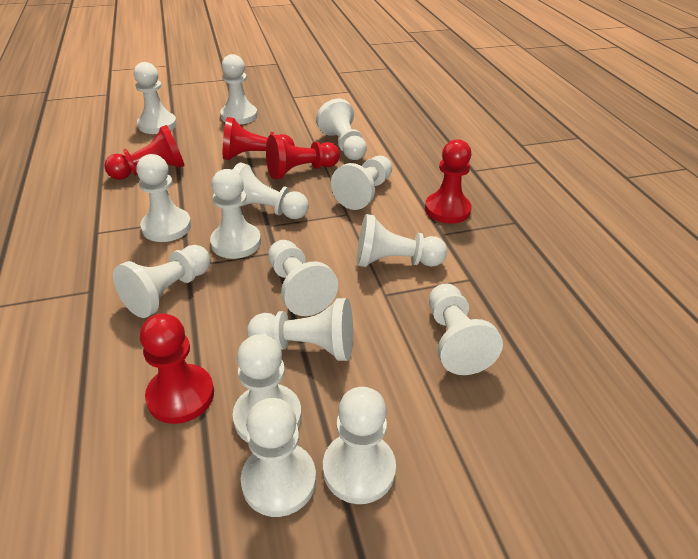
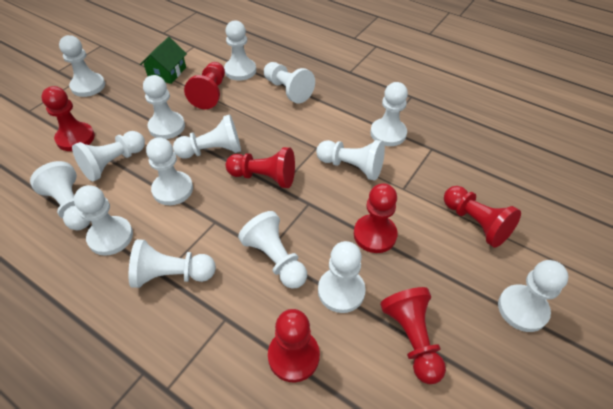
green house: none = 0 -> [140,37,187,84] = 1
red pawn: [104,125,185,180] [140,313,214,424] [223,117,295,160] [266,135,340,179] [425,139,471,224] = 5 -> [41,86,95,151] [184,62,225,109] [225,147,295,188] [268,309,320,382] [354,183,398,253] [380,287,446,384] [444,186,521,248] = 7

